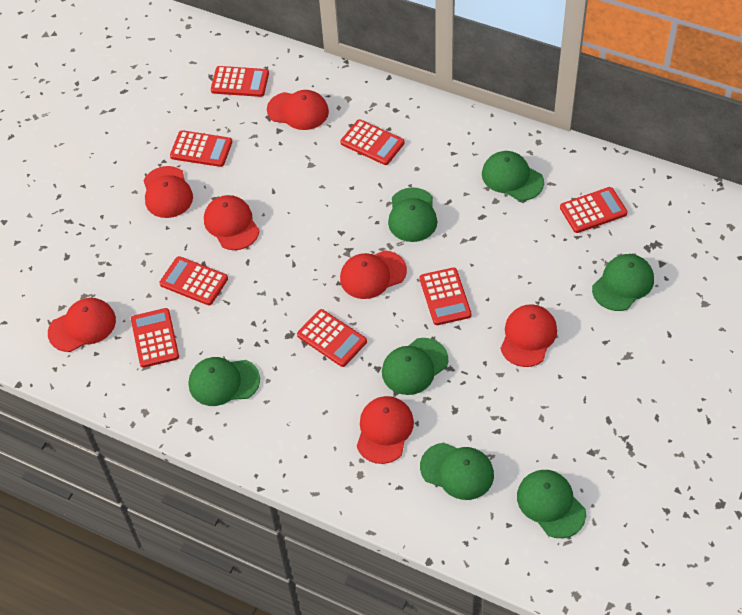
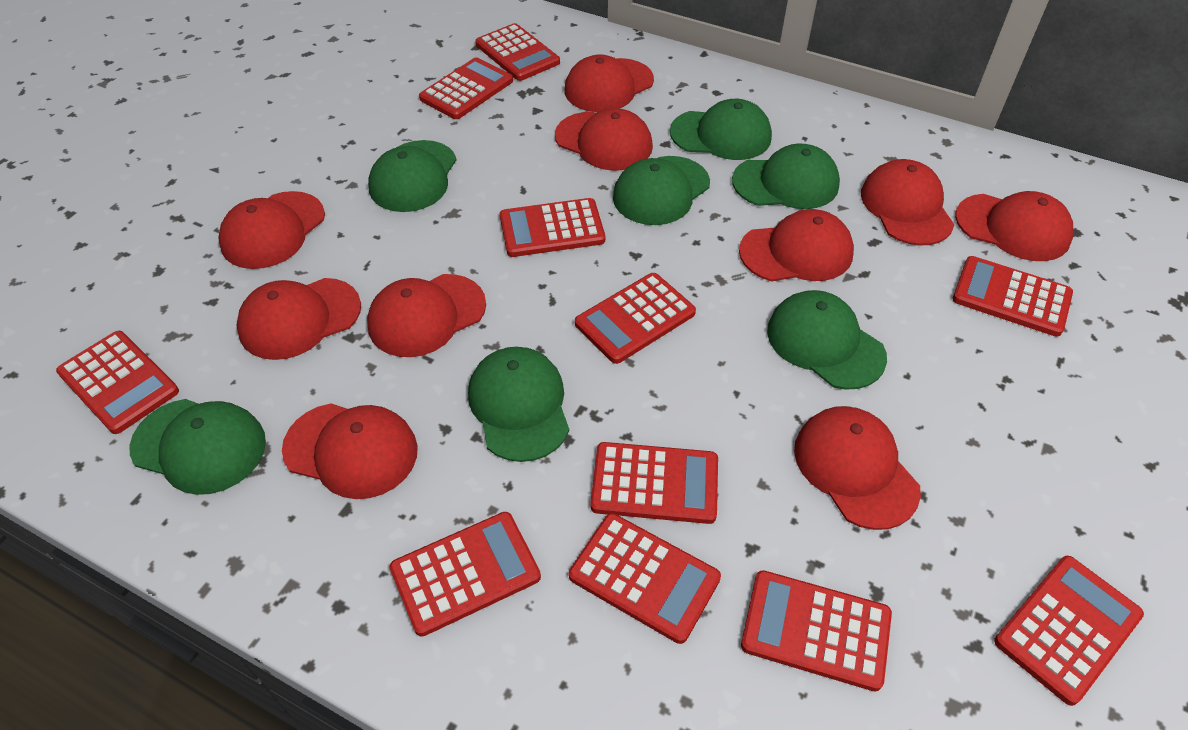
red calculator: [131,308,179,368] [159,256,228,305] [170,130,232,167] [211,66,269,97] [297,309,367,367] [340,119,405,165] [420,268,472,325] [560,187,628,233] = 8 -> [56,331,179,434] [390,512,541,637] [419,57,513,119] [475,23,560,81] [500,198,605,257] [569,513,721,644] [575,273,696,364] [590,442,718,524] [741,570,892,692] [953,256,1073,337] [994,556,1144,706] = 11
red cap: [48,298,116,352] [143,166,193,218] [204,195,260,250] [267,90,329,130] [340,250,407,299] [357,396,414,464] [500,304,557,367] = 7 -> [218,191,325,269] [237,278,361,360] [282,403,418,499] [367,274,486,357] [555,108,653,171] [564,54,654,112] [739,209,854,281] [794,406,921,530] [861,159,955,245] [955,191,1074,261] = 10

